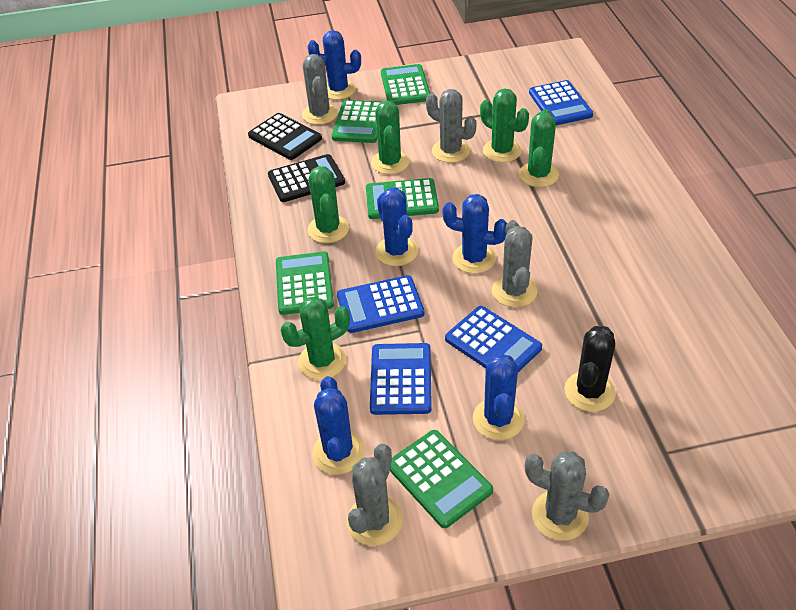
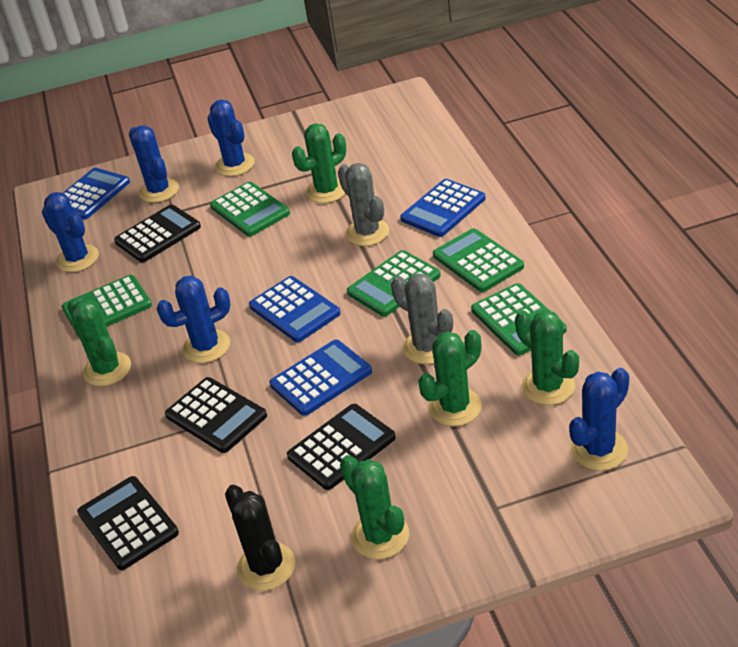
black calculator: [248,113,322,160] [268,154,345,202] = 2 -> [77,476,179,570] [114,204,201,262] [165,377,267,453] [287,404,396,490] = 4
grey cactus: [302,54,338,125] [347,444,403,546] [426,89,476,163] [492,220,538,307] [525,451,609,541] = 5 -> [338,163,389,246] [391,273,453,364] = 2

